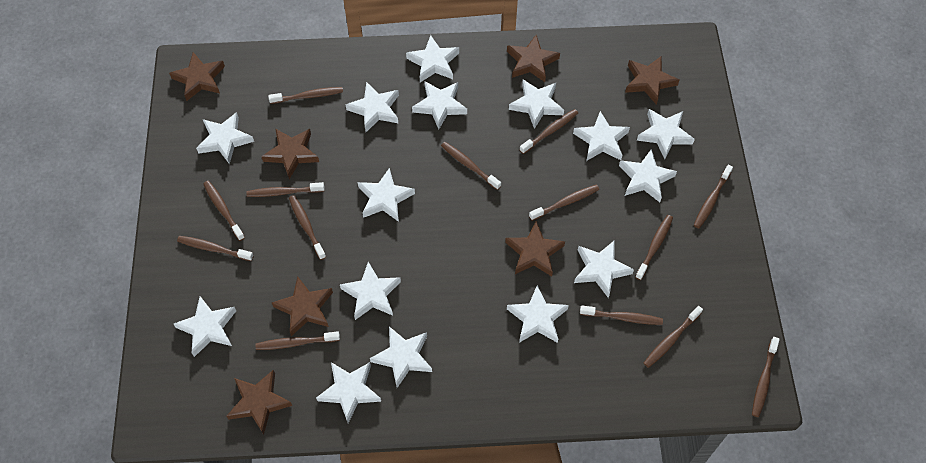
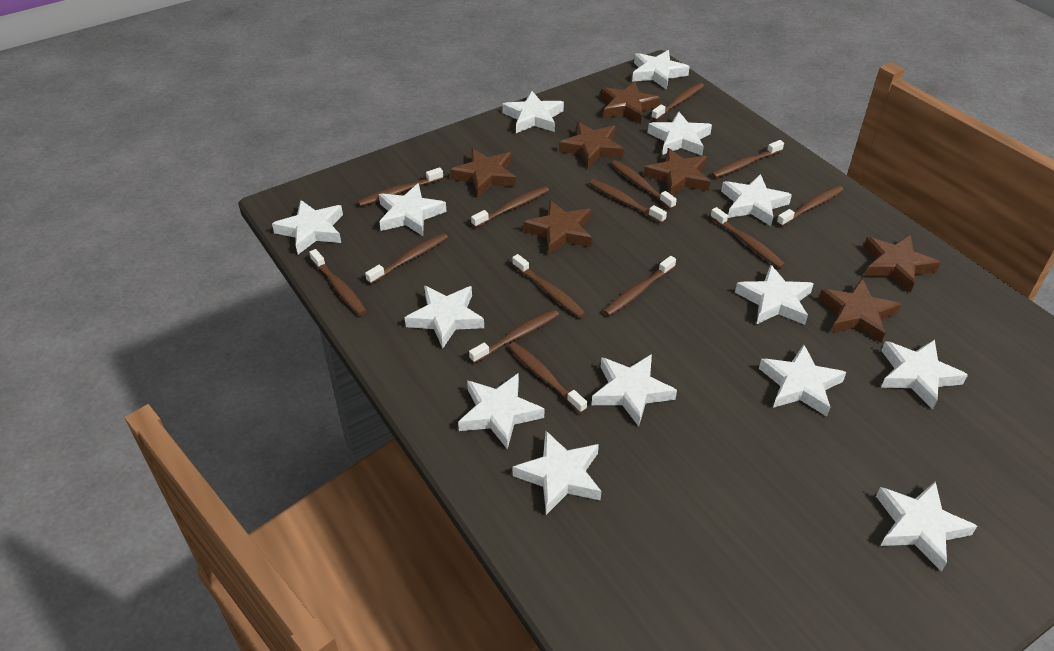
white star: [174,296,236,357] [196,112,254,164] [316,362,381,423] [340,262,401,320] [345,82,399,132] [358,168,415,222] [370,327,432,388] [406,35,459,82] [412,81,467,129] [507,285,569,343] [509,80,564,129] [573,111,630,161] [574,241,634,298] [619,149,677,202] [637,109,695,159] = 15 -> [272,200,343,255] [379,183,447,236] [405,286,484,348] [458,373,544,450] [502,91,564,133] [513,431,601,515] [592,354,677,426] [632,50,690,90] [648,111,712,155] [721,174,792,226] [735,265,814,325] [759,345,846,417] [876,481,977,572] [881,340,968,410] = 14

